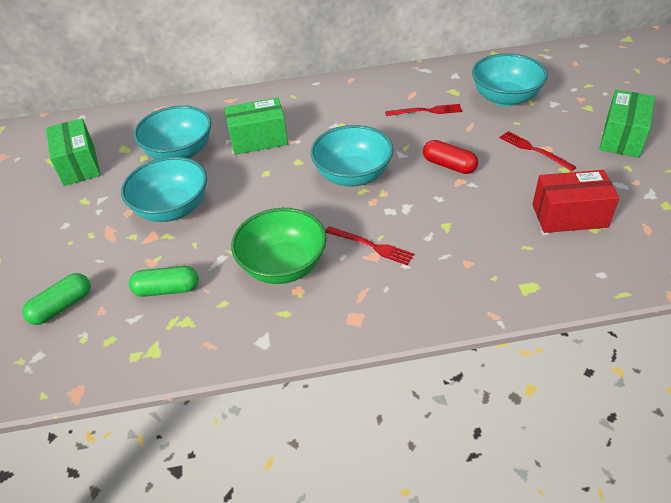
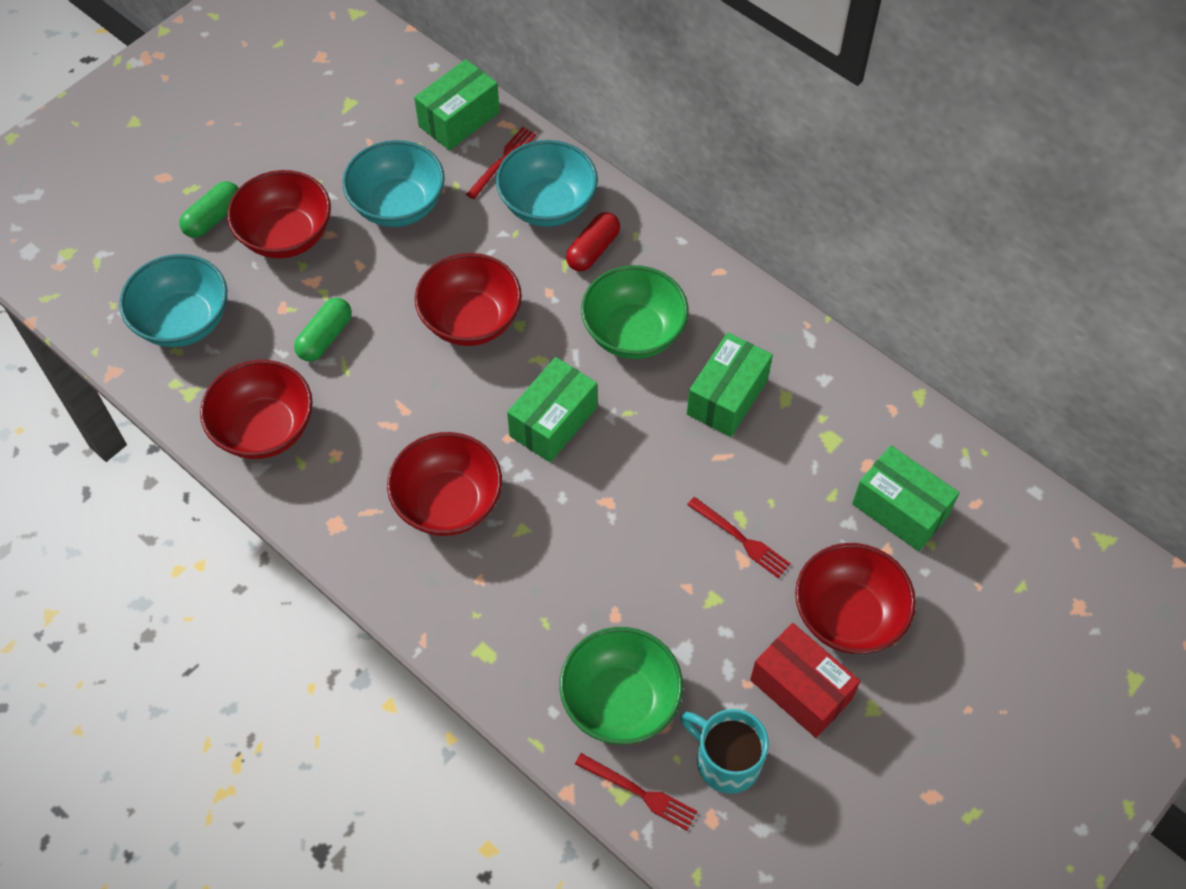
green bowl: [231,208,327,284] = 1 -> [560,627,683,745] [581,265,688,359] = 2
green box: [46,118,100,186] [225,98,288,155] [599,90,655,158] = 3 -> [414,59,500,151] [507,357,597,462] [687,332,773,437] [852,446,959,551] = 4
red bowl: none = 0 -> [200,360,313,459] [227,170,331,259] [387,432,502,536] [415,253,522,346] [795,543,916,654] = 5
turquoise bowl: [121,157,207,222] [134,105,212,159] [310,125,394,187] [472,53,548,107] = 4 -> [119,254,227,347] [342,140,445,227] [496,140,598,227] = 3
turquoise mug: none = 0 -> [680,709,769,794] = 1

